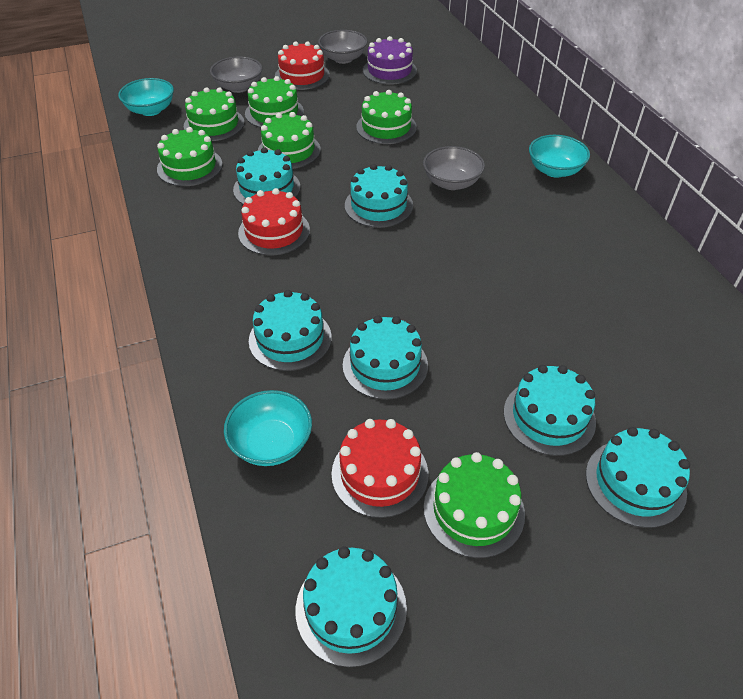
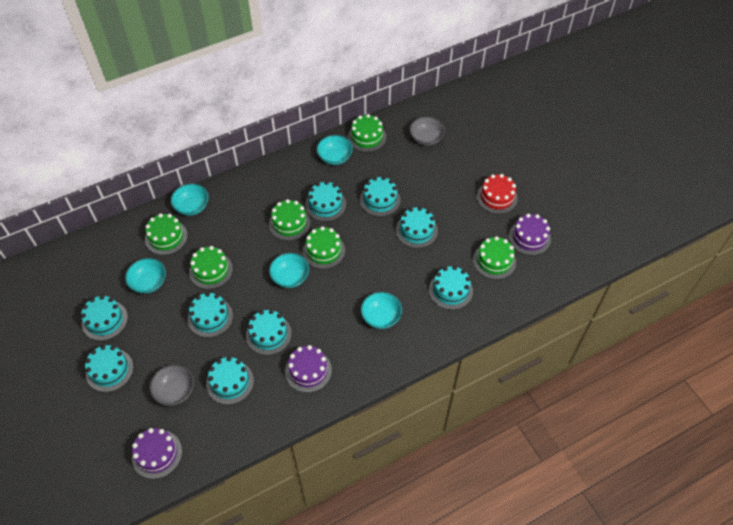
grey bowl: [210,56,262,93] [318,30,367,64] [423,146,485,190] = 3 -> [150,365,194,406] [410,117,445,146] = 2
purple cake: [363,36,417,85] = 1 -> [132,428,182,479] [285,345,332,393] [509,214,551,255] = 3
red cake: [238,188,310,255] [275,41,330,90] [332,419,428,518] = 3 -> [477,174,518,214] = 1
turquoise bowl: [118,78,174,116] [224,390,312,466] [529,135,590,178] = 3 -> [125,258,166,294] [171,184,209,216] [269,253,309,288] [317,135,353,165] [361,292,402,329] = 5
turquoise cake: [233,147,300,205] [249,290,332,371] [296,547,407,667] [343,315,428,400] [345,164,413,228] [504,365,596,456] [586,427,690,528] = 7 -> [81,295,128,341] [85,345,133,392] [188,292,233,337] [206,356,254,405] [246,309,292,355] [305,181,346,222] [360,176,401,216] [396,207,438,248] [429,266,473,310] = 9

